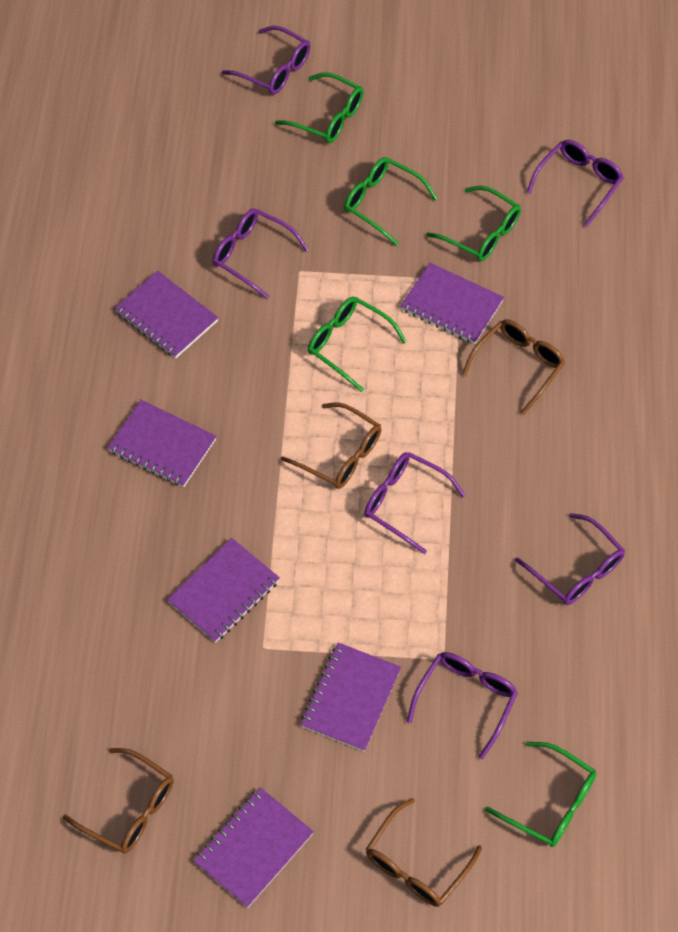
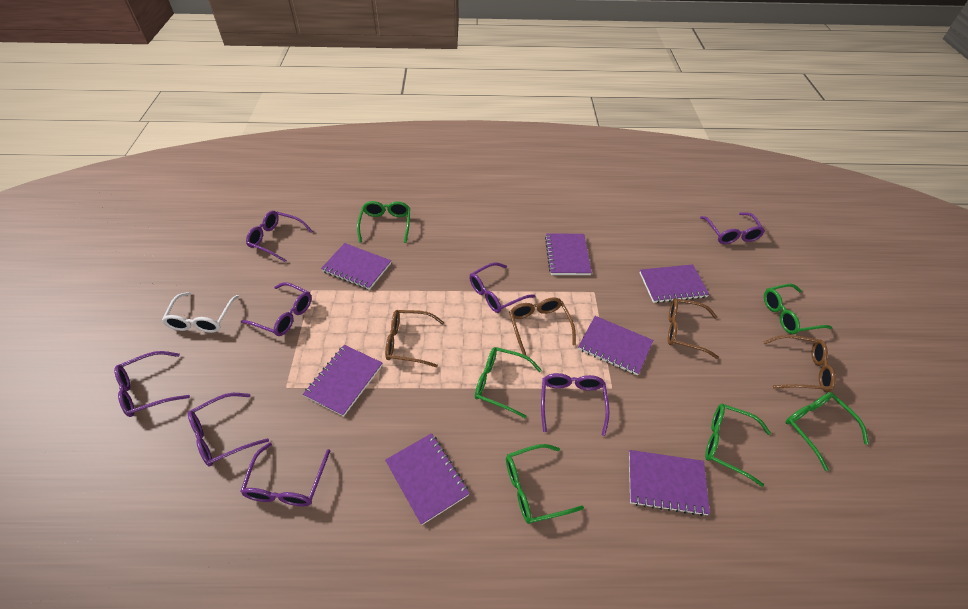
green glasses: [275,72,364,143] [308,297,407,392] [344,157,438,246] [426,186,521,262] [485,742,596,847] = 5 -> [357,201,410,243] [475,347,542,418] [506,444,584,524] [705,404,771,487] [764,284,832,334] [785,392,869,471] = 6
purple glasses: [213,209,308,299] [222,26,310,95] [364,452,465,554] [407,652,518,760] [515,513,625,605] [526,140,624,227] = 6 -> [114,351,190,417] [188,393,269,467] [240,442,330,506] [241,282,312,336] [246,211,313,262] [469,262,536,313] [541,373,609,436] [700,213,765,244] = 8
purple notebook: [107,400,217,487] [115,271,218,358] [167,538,280,643] [194,787,314,908] [301,643,401,752] [400,263,504,344] = 6 -> [303,345,382,417] [321,243,391,290] [385,433,470,525] [545,234,592,275] [578,316,653,376] [629,450,710,516] [640,264,709,303] = 7
white glasses: none = 0 -> [162,292,239,333] = 1

